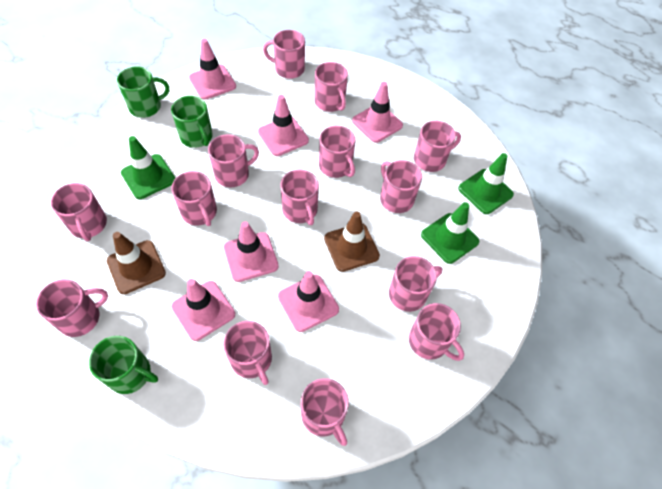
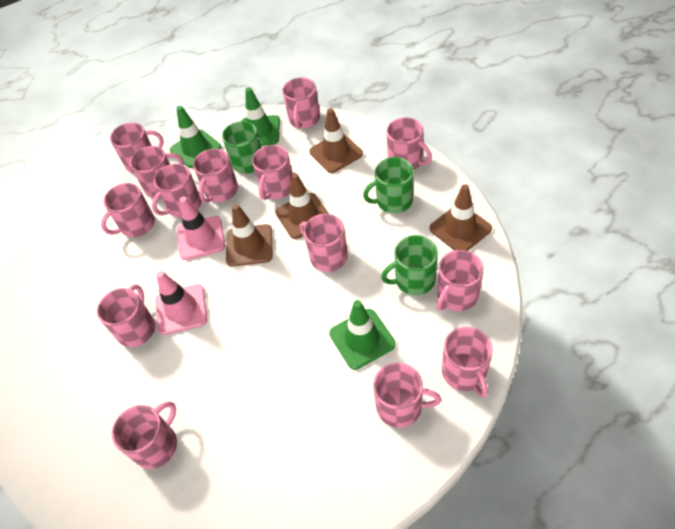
brown traffic cone: [107,232,166,294] [324,212,380,272] = 2 -> [226,204,273,267] [276,173,329,239] [310,108,363,173] [430,184,492,251] = 4
pink traffic cone: [172,279,235,341] [189,39,236,100] [224,221,279,282] [258,95,309,156] [278,271,339,332] [352,82,403,143] = 6 -> [156,271,207,335] [177,197,225,260] = 2

